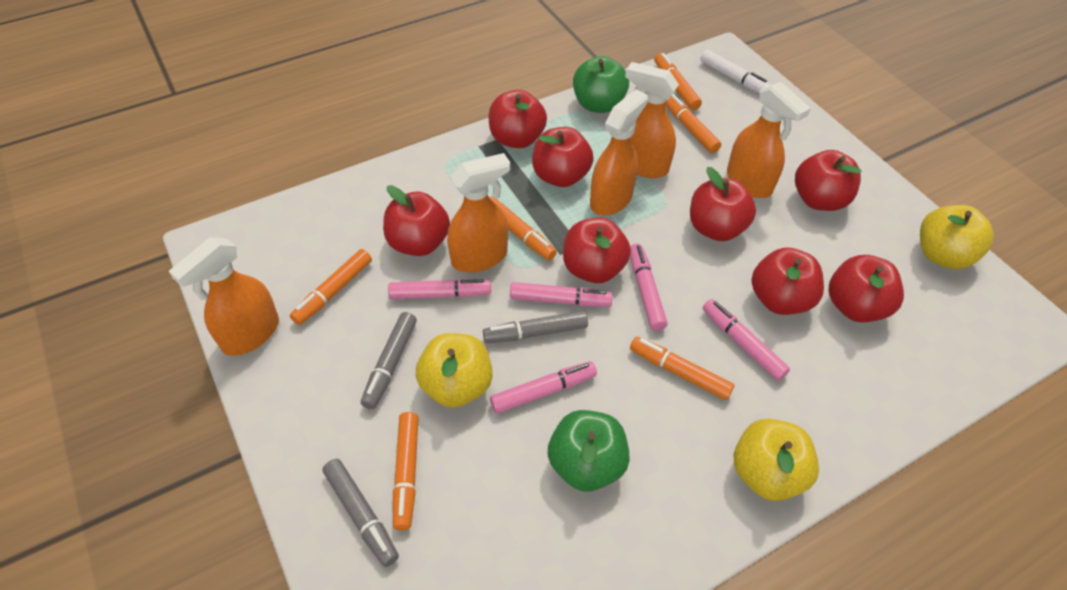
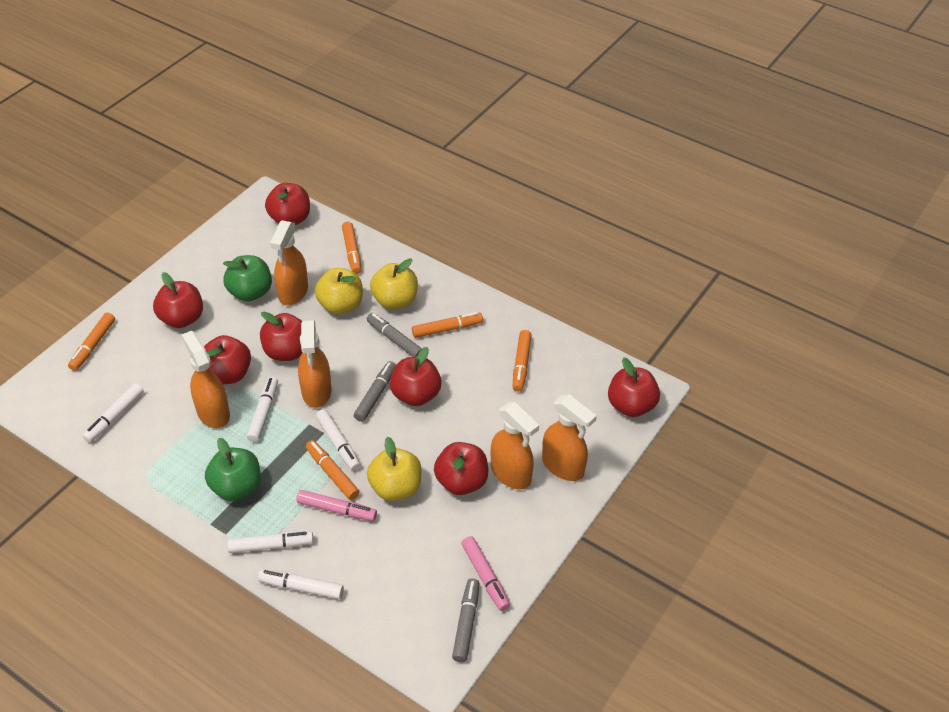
orange marker: [290,249,372,325] [393,412,419,531] [489,196,557,261] [630,337,735,400] [654,53,702,110] [665,94,721,153] = 6 -> [68,312,115,371] [306,440,359,500] [342,222,362,274] [412,312,483,338] [513,330,532,391] = 5
pink marker: [388,279,491,299] [490,361,597,414] [510,282,613,307] [630,243,668,331] [703,299,790,381] = 5 -> [296,490,377,521] [462,536,510,611] = 2
red apple: [383,185,450,256] [489,90,547,148] [532,127,594,187] [563,218,631,283] [690,167,756,241] [752,248,824,315] [795,150,862,211] [828,255,904,323] = 8 -> [153,272,203,328] [204,335,251,384] [260,312,303,361] [265,183,310,225] [390,347,442,406] [434,442,488,495] [608,357,660,417] = 7
white marker: [700,49,770,93] = 1 -> [83,383,144,443] [227,531,313,553] [247,377,278,442] [258,569,344,599] [316,409,361,471] = 5

